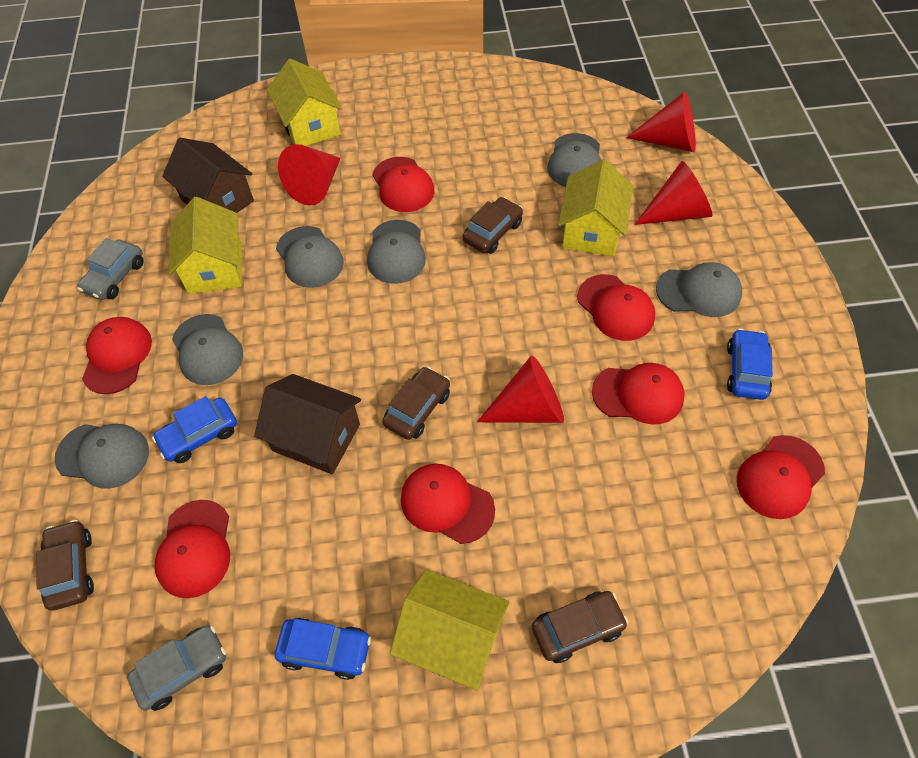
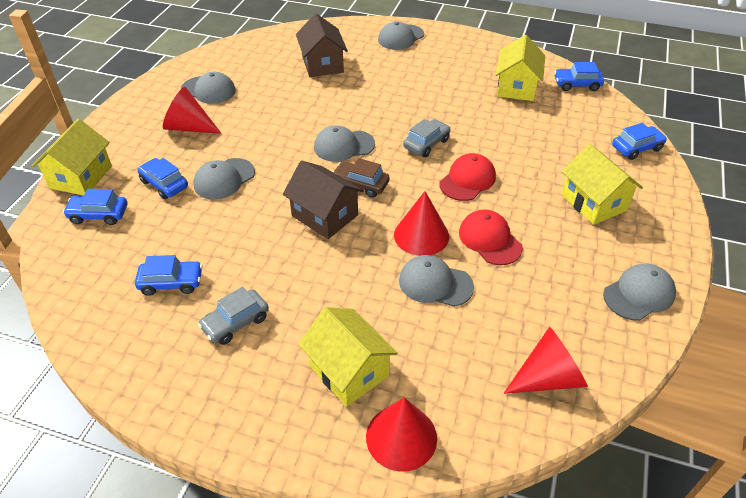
blue car: [152,396,237,463] [275,618,371,680] [727,329,773,400] = 3 -> [63,189,127,225] [135,255,203,296] [137,158,188,199] [554,62,604,91] [612,123,667,160] = 5
brown car: [36,520,94,611] [382,366,450,440] [463,197,523,254] [532,591,628,663] = 4 -> [333,158,390,198] = 1
red cap: [82,317,152,394] [155,500,230,598] [372,157,434,212] [401,464,495,544] [577,274,655,341] [592,363,685,425] [737,435,825,519] = 7 -> [439,153,496,201] [459,209,523,265] = 2

